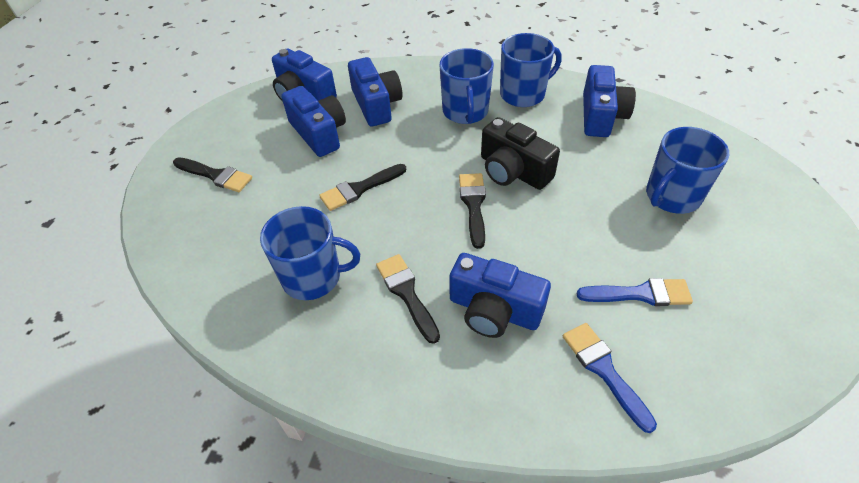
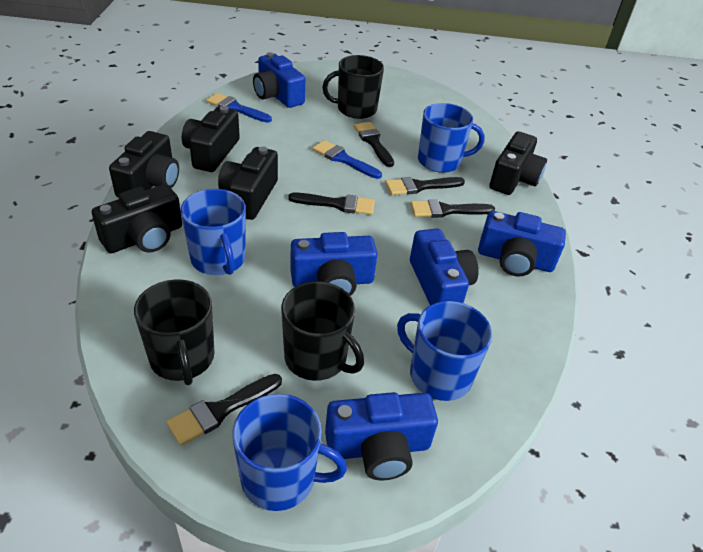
black brush: [173,157,252,192] [319,164,406,211] [376,254,440,344] [459,173,486,249] = 4 -> [167,374,282,446] [288,193,375,215] [354,122,394,167] [385,177,465,195] [411,199,495,218] = 5
black camera: [481,117,560,190] = 1 -> [92,184,182,253] [109,131,179,197] [182,106,240,172] [218,146,278,220] [490,131,547,195] = 5
black mug: none = 0 -> [134,279,215,385] [281,282,364,381] [322,55,384,119] = 3

